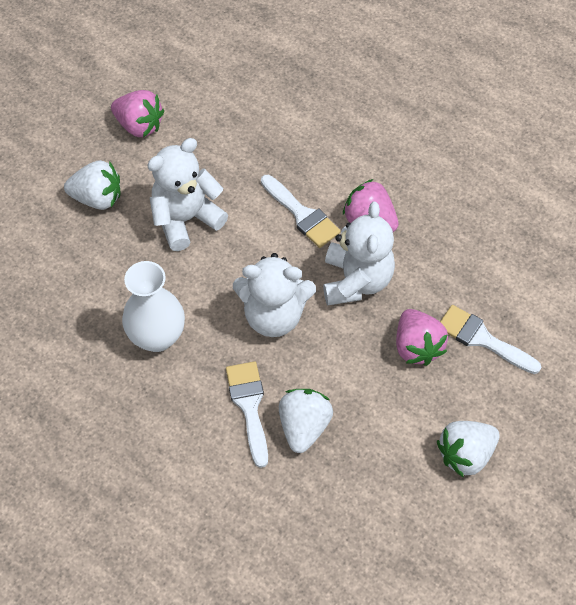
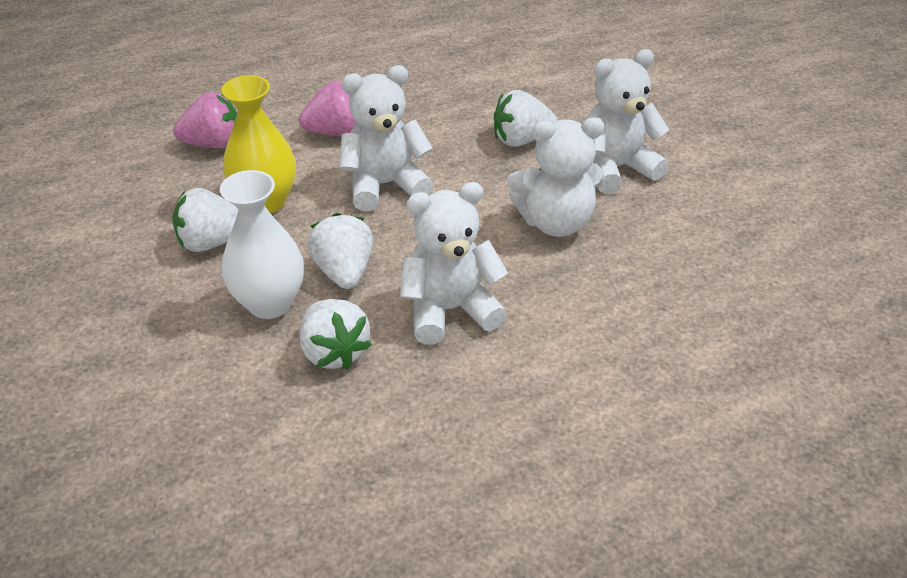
pink strawberry: [111,90,164,137] [343,179,399,232] [396,309,448,366] = 3 -> [173,92,237,148] [299,81,357,136] = 2
white brush: [226,361,268,468] [261,175,341,248] [440,305,542,374] = 3 -> none = 0
white strawberry: [64,160,120,210] [279,389,333,453] [437,421,500,478] = 3 -> [173,188,238,252] [300,299,372,370] [307,213,373,289] [494,90,558,147] = 4
white teddy bear: [147,138,228,251] [233,253,316,337] [323,202,395,306] = 3 -> [339,65,433,211] [400,182,508,345] [507,117,605,237] [585,49,669,194] = 4
yellow vase: none = 0 -> [222,75,296,213] = 1

